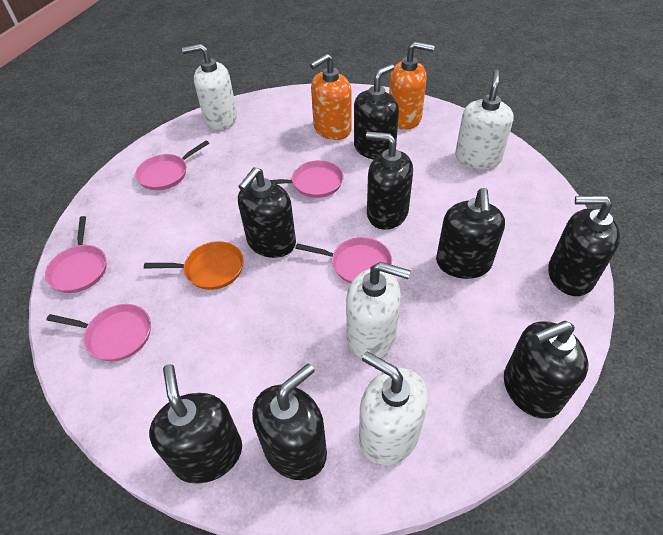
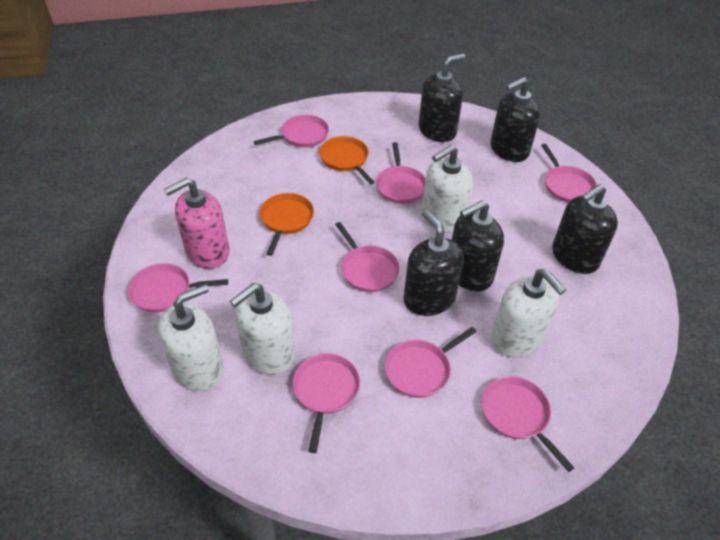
black soap dispenser: [149,364,242,484] [238,167,296,258] [252,363,327,480] [354,64,399,160] [366,132,413,230] [436,188,505,279] [504,321,588,419] [548,196,620,296] = 8 -> [404,210,464,316] [419,54,465,142] [452,200,504,292] [491,77,540,162] [552,184,618,274] = 5
orange pan: [144,241,244,290] = 1 -> [260,193,314,256] [319,136,375,184] = 2
orange soap dispenser: [310,54,352,140] [389,42,435,130] = 2 -> none = 0
pink pan: [45,216,106,293] [46,304,151,361] [135,140,209,190] [270,160,344,198] [295,237,392,284] = 5 -> [128,263,228,313] [254,115,329,147] [293,353,360,453] [335,222,400,292] [376,142,426,204] [385,327,477,398] [481,376,574,472] [541,144,597,203] = 8
pink soap dispenser: none = 0 -> [164,178,230,269] = 1

